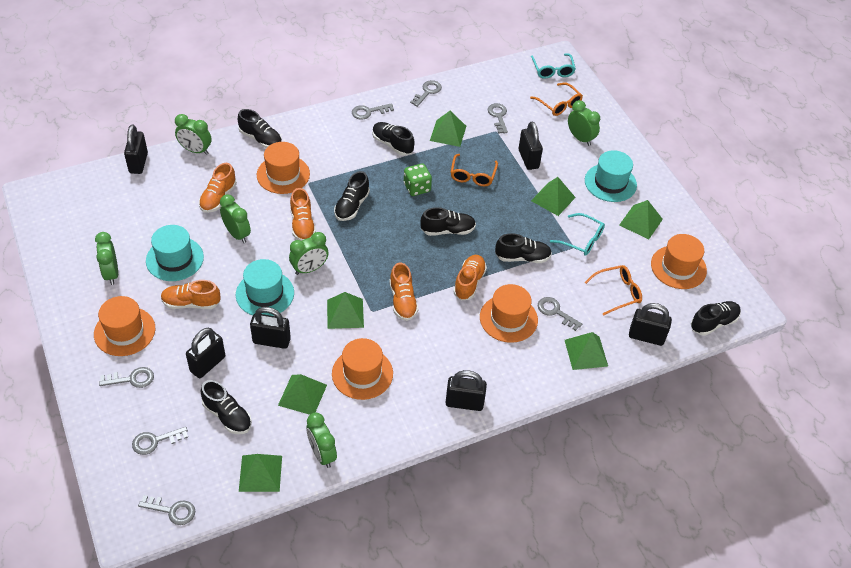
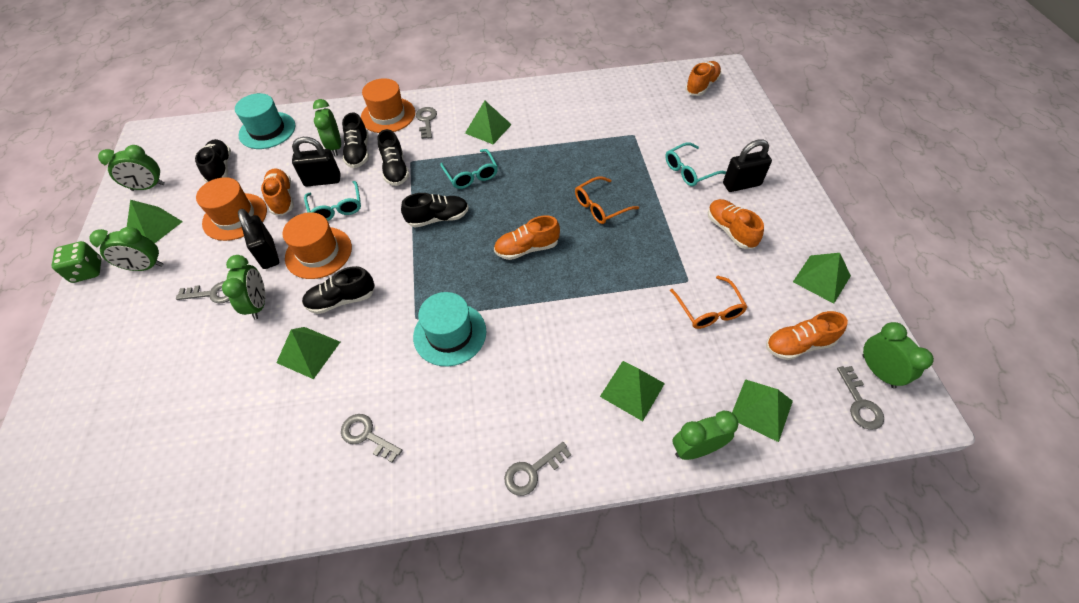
black padlock: [124,125,148,174] [186,328,225,378] [250,307,291,349] [446,370,487,411] [519,122,543,170] [629,303,672,346] = 6 -> [238,209,279,269] [292,137,341,187] [723,139,772,192] = 3
black shoe: [200,380,252,434] [238,109,282,148] [334,171,370,221] [372,122,415,156] [420,207,476,236] [495,233,552,263] [691,301,741,336] = 7 -> [195,139,231,182] [302,266,375,314] [342,113,369,168] [377,129,409,186] [401,193,469,228] = 5
green pyramid: [239,454,282,492] [278,374,327,415] [327,292,364,329] [430,111,466,147] [531,177,576,216] [565,332,608,370] [619,200,663,239] = 7 -> [127,200,183,243] [276,327,340,379] [465,101,512,144] [600,361,665,421] [732,379,793,442] [793,253,851,304] = 6
grey key: [99,367,154,388] [132,427,188,455] [138,495,195,525] [352,103,394,120] [410,80,442,107] [488,103,508,134] [538,297,582,331] = 7 -> [176,281,230,303] [341,414,402,463] [416,107,437,139] [504,442,571,496] [837,366,884,430] = 5
orange glasses: [450,154,498,186] [530,83,583,116] [585,265,642,315] = 3 -> [575,176,639,224] [670,276,747,329] = 2
orange hat: [94,296,155,356] [257,142,310,194] [332,338,393,400] [480,284,538,343] [651,234,707,289] = 5 -> [196,177,267,241] [283,212,352,279] [361,78,415,133] = 3
turquoise glasses: [531,54,576,79] [550,213,605,256] = 2 -> [304,181,361,221] [440,149,498,189] [665,142,726,186] = 3
turquoise hat: [146,225,204,281] [236,259,294,316] [585,150,637,202] = 3 -> [235,93,295,149] [413,292,486,366] = 2

